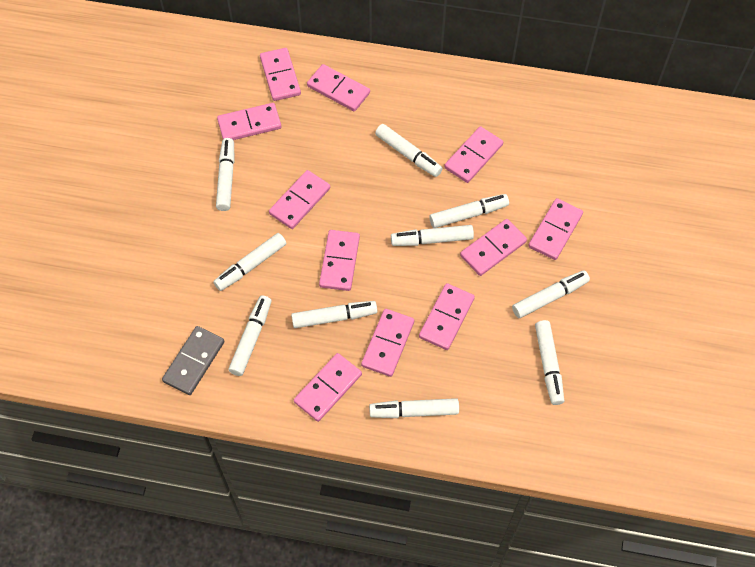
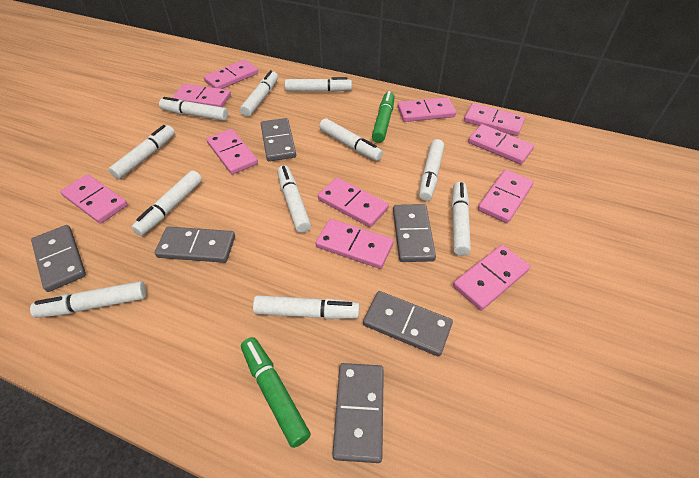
green marker: none = 0 -> [241,337,311,448] [372,91,395,143] = 2
grey domino: [162,326,225,395] = 1 -> [31,225,86,292] [155,226,235,263] [261,118,296,161] [332,363,384,463] [363,291,453,357] [393,204,436,262] = 6
white marker: [213,233,286,291] [216,138,235,211] [228,295,271,376] [291,301,377,328] [369,398,459,418] [375,124,442,177] [391,225,474,246] [429,194,509,228] [512,270,590,318] [535,320,564,405] = 10 -> [30,281,146,318] [109,125,175,179] [131,170,202,236] [159,97,228,121] [240,70,278,117] [253,295,360,319] [277,165,311,233] [285,77,352,92] [319,118,383,161] [419,139,444,201] [452,182,471,256] = 11

